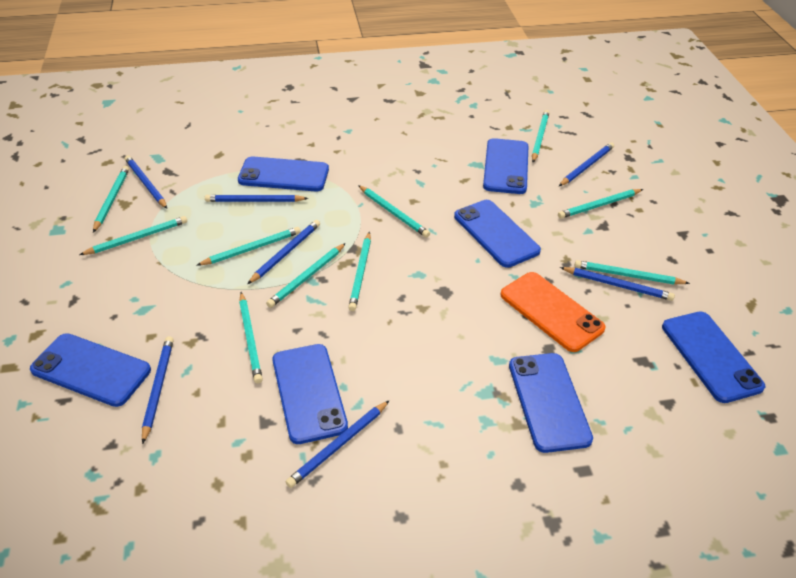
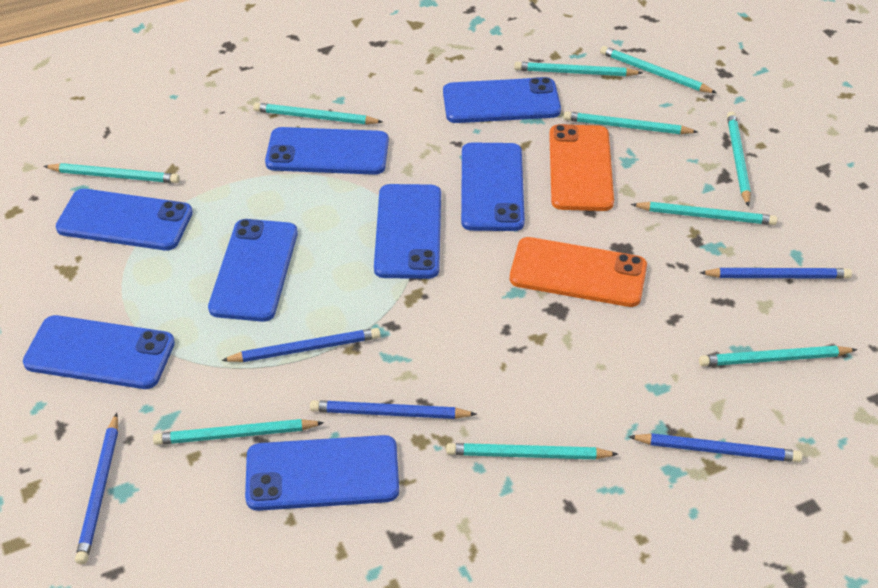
blue pencil: [125,155,167,209] [142,336,174,444] [205,195,309,202] [248,220,320,284] [286,400,390,488] [559,142,614,186] [560,267,675,301] = 7 -> [75,413,118,565] [221,328,380,362] [310,400,477,419] [628,433,803,462] [700,268,852,279] = 5
blue phone: [30,333,151,407] [238,157,329,191] [272,344,348,444] [454,200,541,268] [483,138,528,194] [509,353,593,453] [662,312,765,403] = 7 -> [23,315,175,389] [56,189,193,250] [208,219,298,322] [245,435,399,511] [265,127,389,175] [374,184,441,279] [443,77,561,123] [461,143,525,231] = 8
orange phone: [500,272,606,352] = 1 -> [510,237,647,307] [549,124,614,211] = 2

